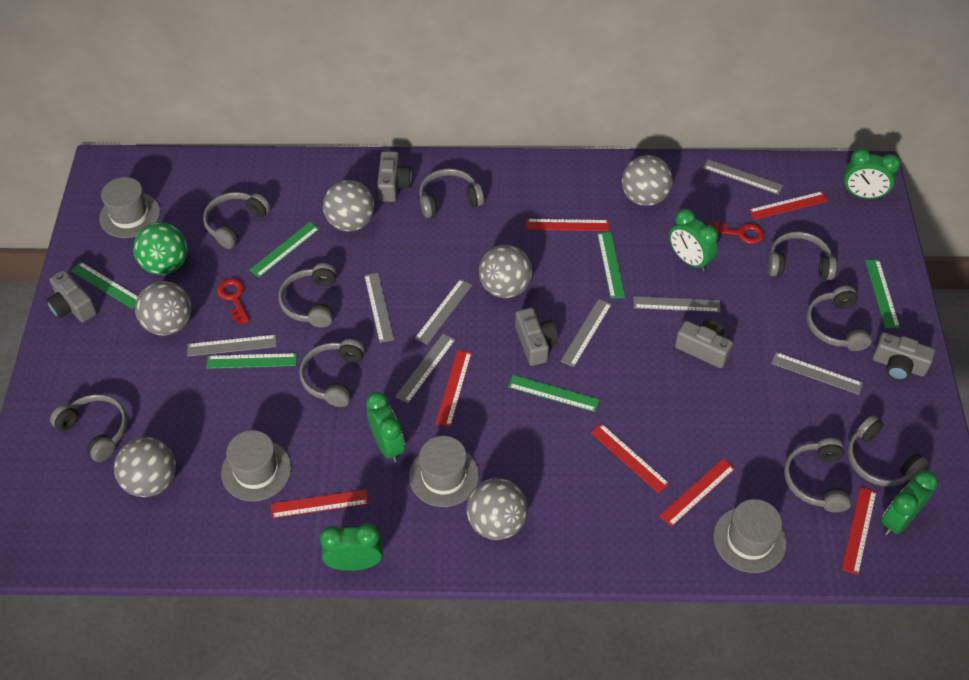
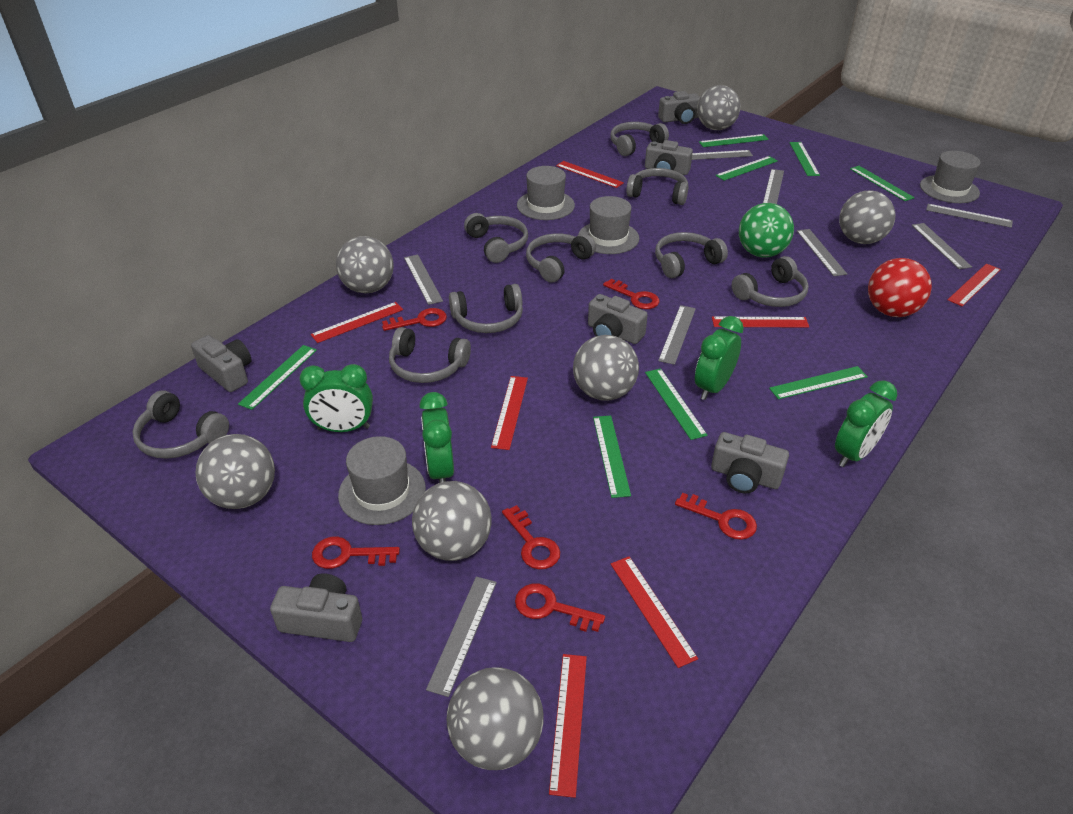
green clock: [320,523,383,571] [366,392,405,463] [669,209,718,271] [844,148,900,200] [881,470,938,536] = 5 -> [300,364,373,432] [419,392,454,483] [695,316,744,400] [835,380,897,467] = 4
green ruler: [71,262,138,309] [206,353,297,369] [249,222,319,277] [508,375,599,412] [597,232,625,299] [865,260,900,328] = 6 -> [238,345,317,410] [593,415,631,498] [645,368,708,440] [699,134,769,147] [715,156,778,181] [769,366,868,399] [789,142,820,176] [850,166,915,201] = 8
grey ball: [114,437,176,497] [135,281,191,336] [323,180,374,232] [467,478,527,540] [479,245,532,298] [622,155,673,206] = 6 -> [195,434,275,509] [336,236,394,293] [412,481,492,561] [446,667,544,770] [573,335,639,401] [697,85,741,130] [839,190,895,244] = 7
grey camera: [46,270,97,323] [377,151,412,202] [515,308,558,366] [675,320,733,368] [872,332,935,381] = 5 -> [191,335,251,392] [270,573,362,642] [588,294,648,344] [645,140,693,175] [658,91,700,124] [711,432,789,493] = 6
red ball: none = 0 -> [868,258,932,317] = 1
red key: [217,279,250,325] [708,222,764,244] = 2 -> [312,537,400,569] [382,308,447,331] [502,505,560,569] [515,583,605,632] [603,279,659,309] [675,493,757,540] = 6

